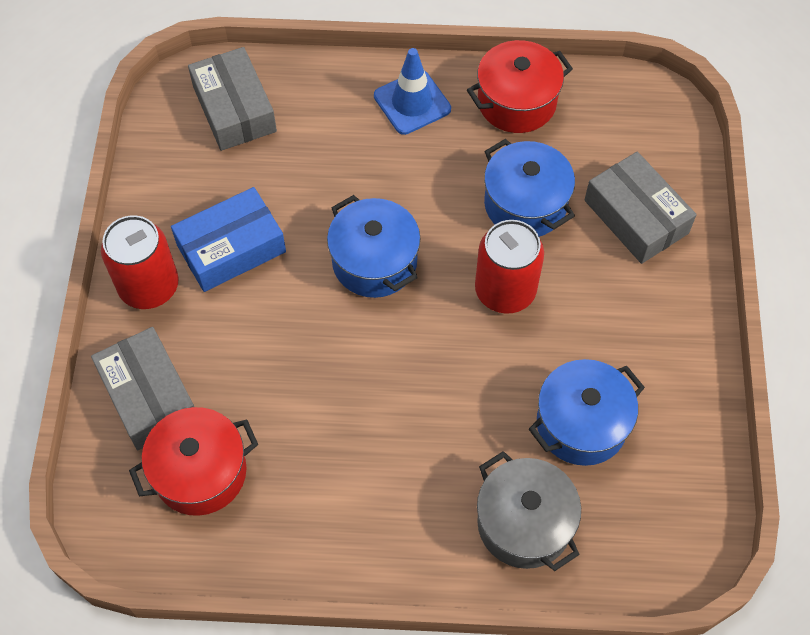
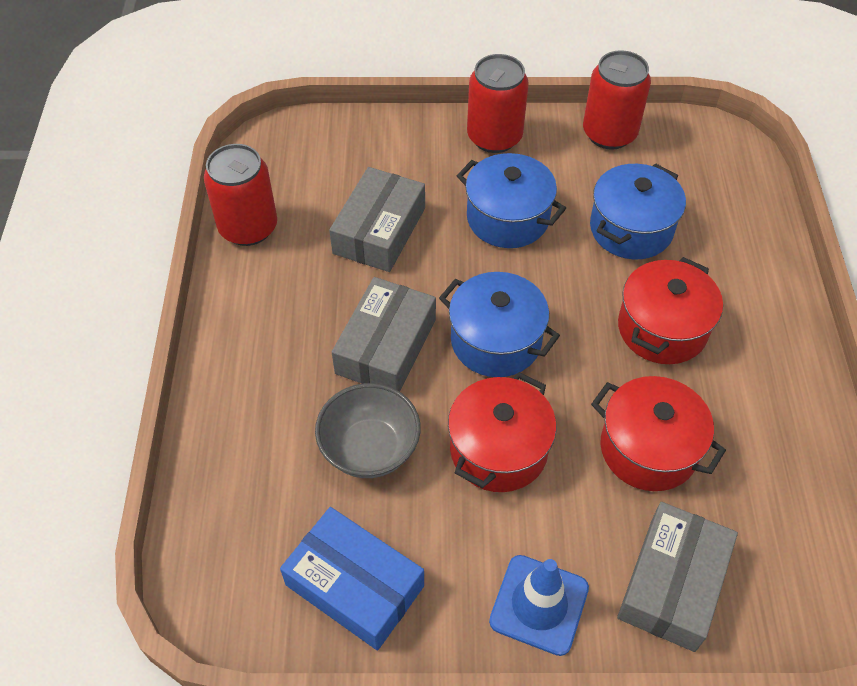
grey bowl: none = 0 -> [315,383,421,478] = 1
grey pot: [477,451,581,571] = 1 -> none = 0
red can: [101,215,178,309] [475,220,544,314] = 2 -> [204,144,277,246] [467,54,529,153] [583,50,651,150] = 3
red pot: [129,407,258,516] [467,40,573,133] = 2 -> [448,372,557,492] [591,376,726,491] [618,257,723,364] = 3

